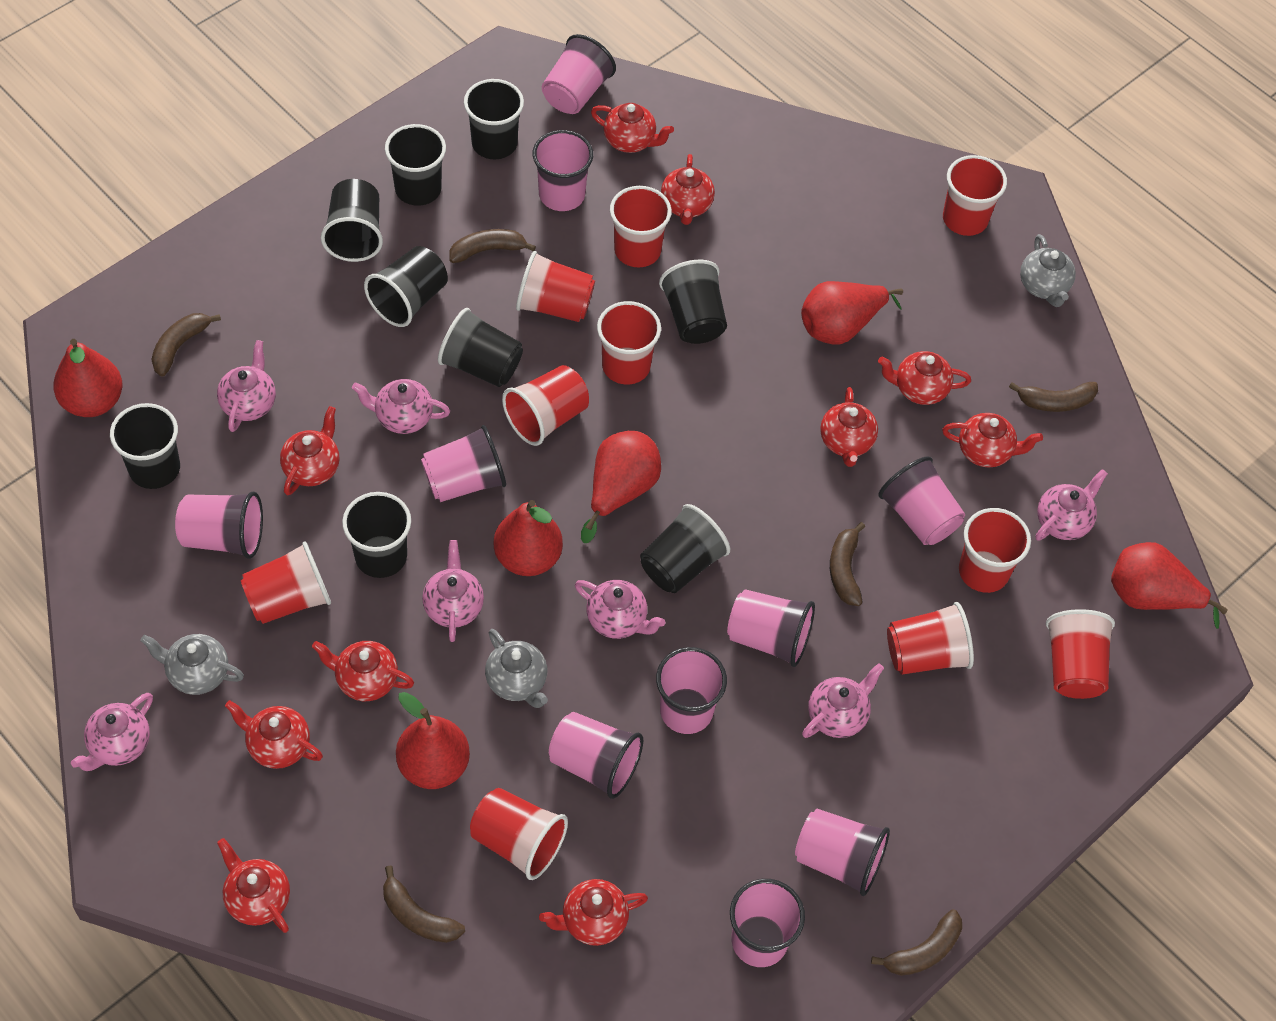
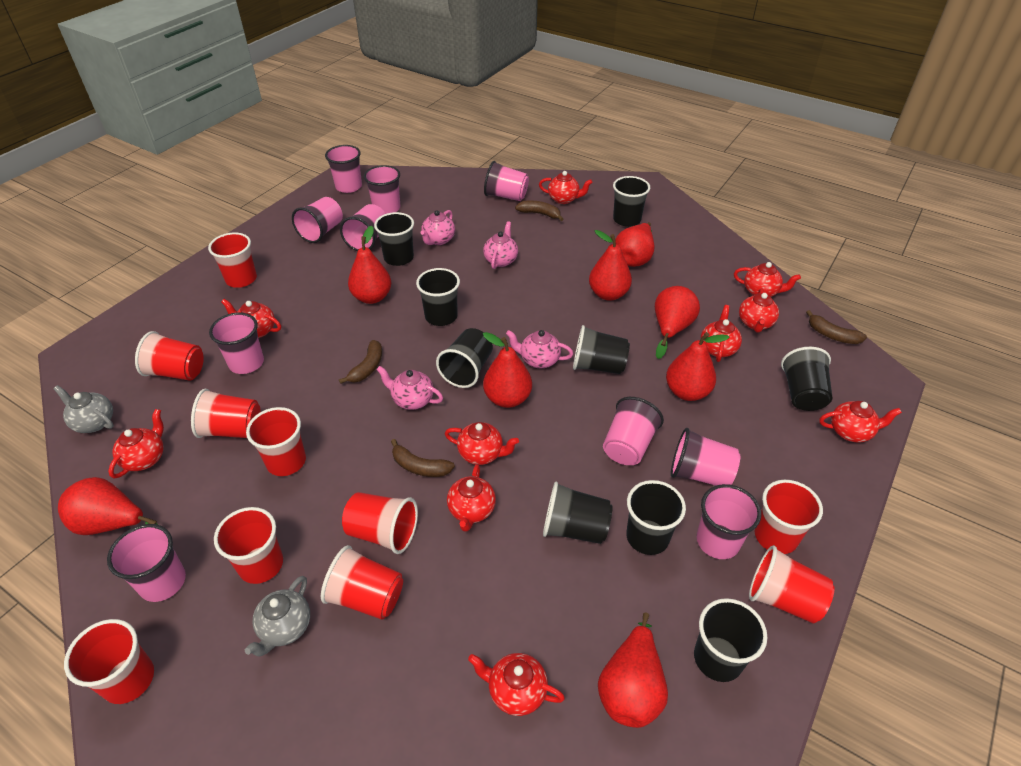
brown banana: [151,313,221,377] [383,865,465,943] [449,229,536,263] [830,522,865,606] [871,909,962,976] [1009,382,1098,412] = 6 -> [339,340,382,384] [391,439,455,477] [515,200,563,221] [806,310,867,344] = 4
grey teapot: [140,634,244,695] [485,629,548,708] [1020,234,1076,307] = 3 -> [53,385,114,433] [245,576,310,656] = 2
pink teapot: [71,693,153,771] [217,340,276,432] [352,379,450,434] [422,540,484,642] [575,580,665,639] [802,663,884,738] [1035,469,1108,541] = 7 -> [376,366,443,410] [420,210,455,245] [483,221,518,269] [506,330,573,369] = 4
red pear: [53,339,122,417] [396,692,470,789] [494,500,563,576] [581,431,661,543] [801,281,903,345] [1111,542,1228,629] = 6 -> [58,477,158,535] [348,226,391,304] [483,332,532,408] [589,230,632,301] [598,612,668,728] [615,222,654,267] [655,286,700,359] [666,332,729,401] = 8

